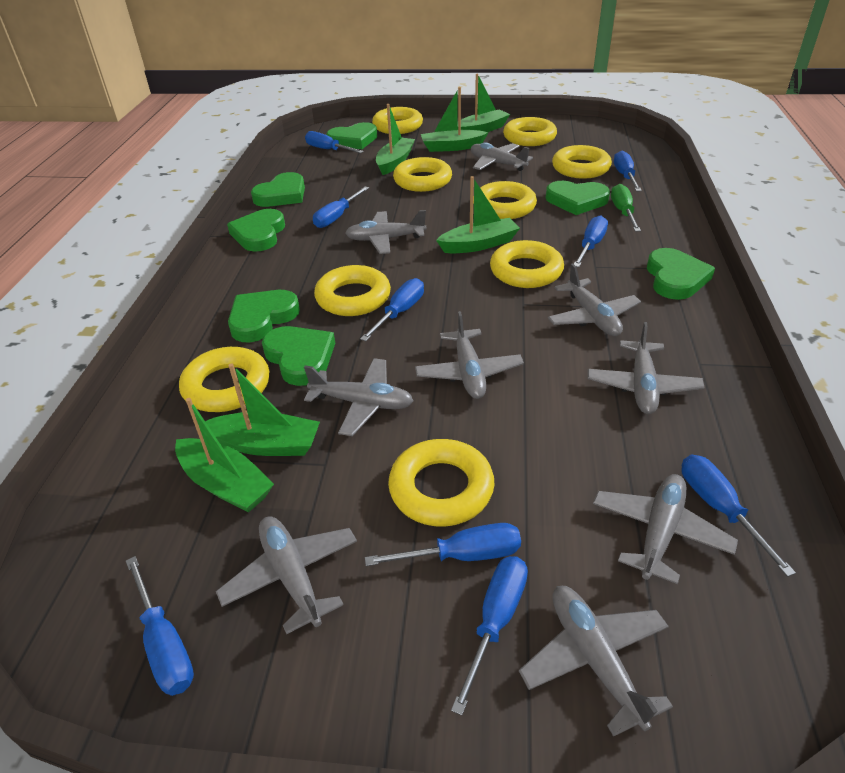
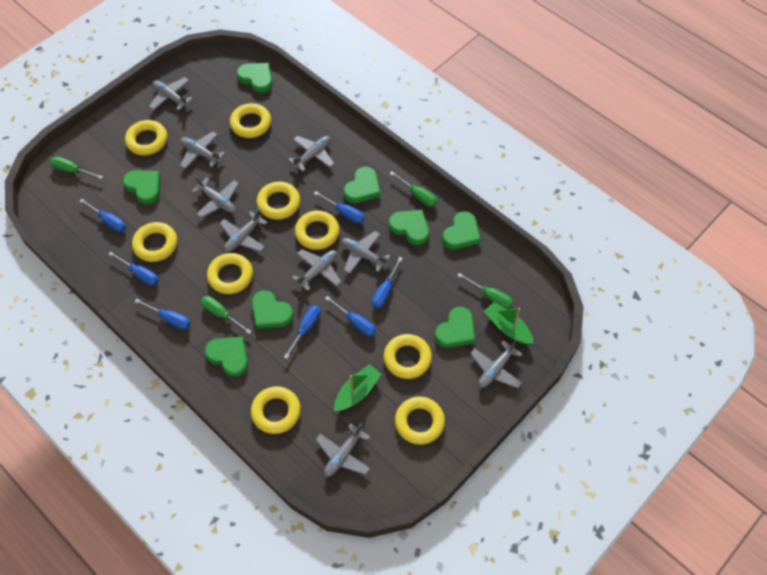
blue screwdriver: [126,556,194,696] [305,131,364,153] [313,187,369,228] [360,278,424,341] [365,523,521,566] [451,556,528,716] [574,215,608,267] [614,150,642,191] [681,455,796,577] = 9 -> [79,199,126,232] [108,252,159,286] [134,299,190,330] [284,305,321,359] [314,192,365,224] [325,296,376,337] [372,257,403,309] = 7
green boat: [175,398,274,512] [205,363,320,456] [376,104,415,175] [421,87,488,152] [436,176,520,253] [457,74,510,132] = 6 -> [334,364,382,411] [484,301,534,344] = 2
green heart: [227,209,285,252] [228,290,300,342] [251,172,305,207] [262,326,335,386] [326,122,377,149] [545,181,610,215] [647,248,715,300] = 7 -> [123,170,161,204] [205,337,248,377] [237,63,273,93] [252,290,294,329] [344,167,381,203] [389,210,429,245] [435,307,475,348] [442,211,481,250] = 8
green screwdriver: [611,184,641,232] = 1 -> [50,156,103,179] [201,296,252,334] [390,172,437,207] [457,273,513,309] = 4

